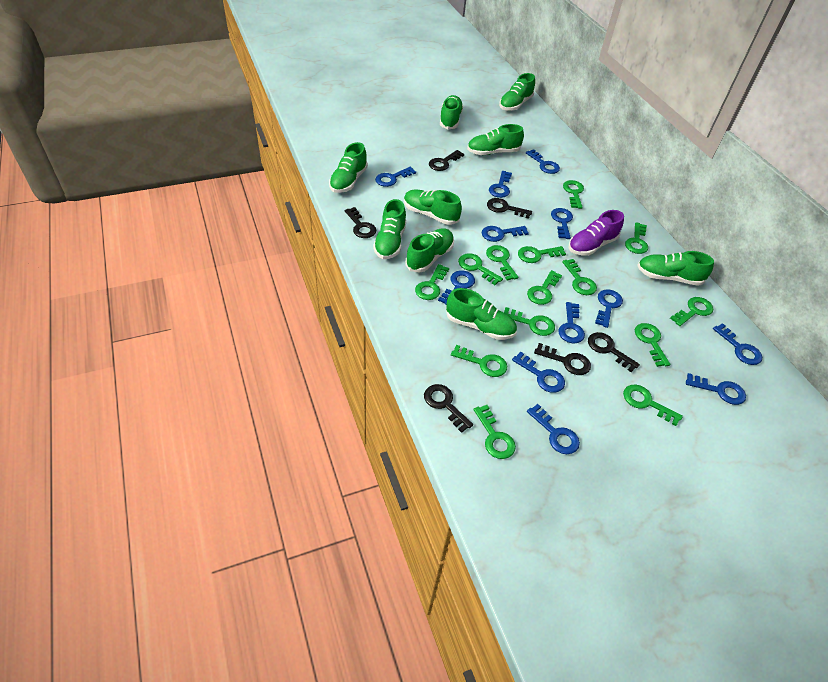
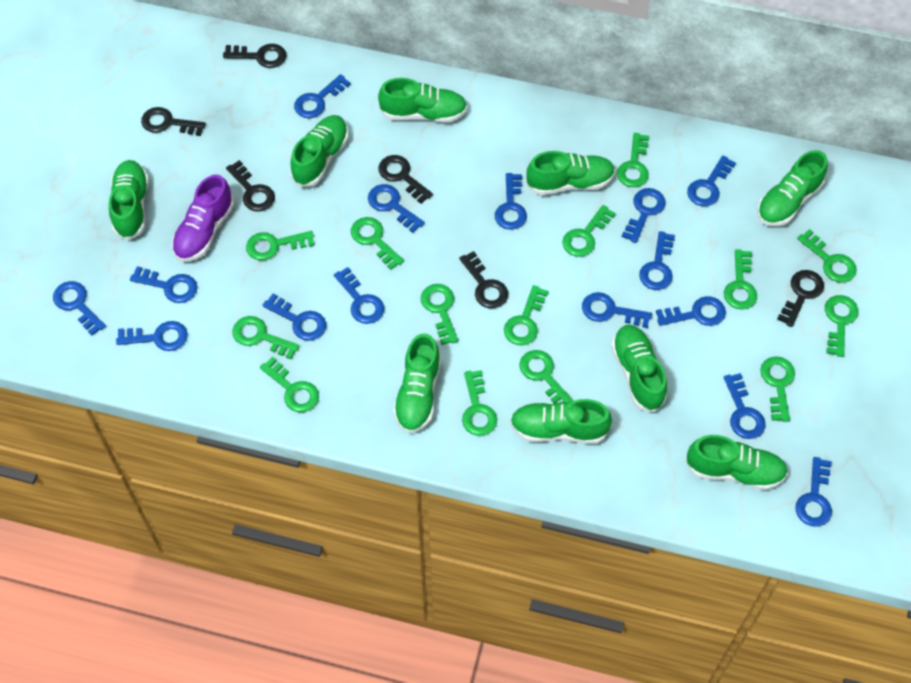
blue key: [375,167,416,187] [438,270,475,305] [482,226,529,242] [489,171,512,198] [512,352,565,393] [526,149,560,174] [527,404,580,454] [551,208,573,239] [558,302,585,343] [595,289,623,328] [686,373,746,405] [713,323,762,365] = 12 -> [53,281,106,336] [116,321,188,351] [130,266,197,303] [263,293,326,341] [294,74,351,118] [334,267,384,324] [368,184,425,233] [495,173,527,230] [582,292,652,328] [622,188,666,243] [639,231,675,290] [656,296,726,326] [687,155,736,206] [724,373,766,439] [795,457,832,527] = 15

